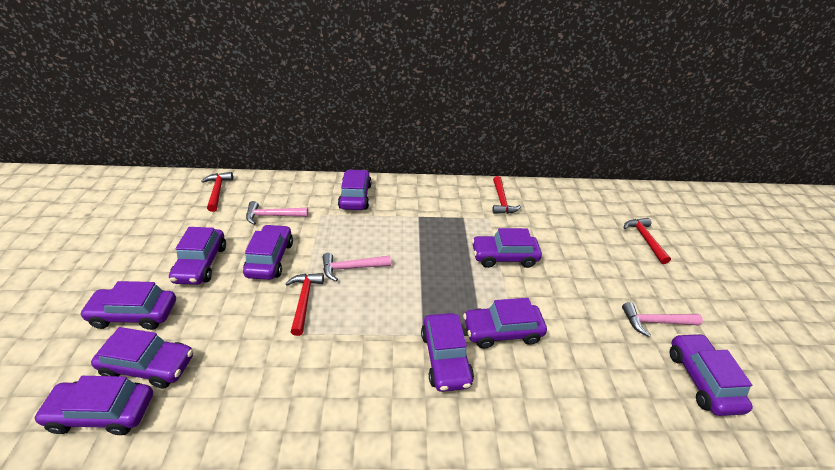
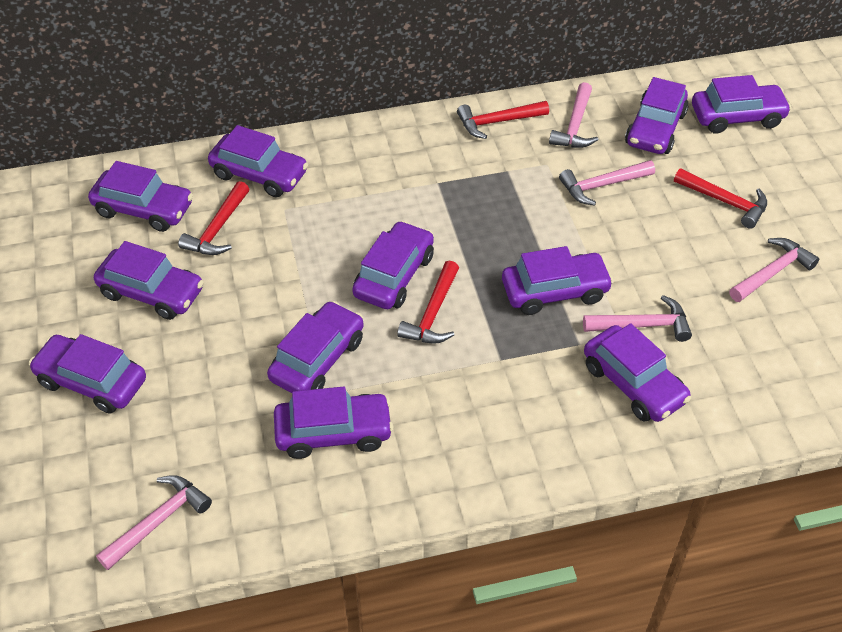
pink hammer: [246,201,308,225] [322,253,391,282] [622,302,703,337] = 3 -> [96,475,212,570] [549,82,598,148] [559,160,655,206] [583,295,692,342] [729,238,819,302] = 5
purple car: [33,376,153,435] [79,281,176,330] [91,327,193,388] [169,227,226,285] [243,224,293,280] [338,169,372,210] [421,313,474,392] [463,298,547,349] [472,228,542,268] [669,333,753,416] = 10 -> [29,334,146,414] [88,161,193,232] [94,241,204,320] [208,125,308,197] [267,301,364,393] [274,387,394,459] [352,221,434,309] [502,246,614,315] [584,323,691,422] [625,77,688,154] [692,75,792,134] = 11

